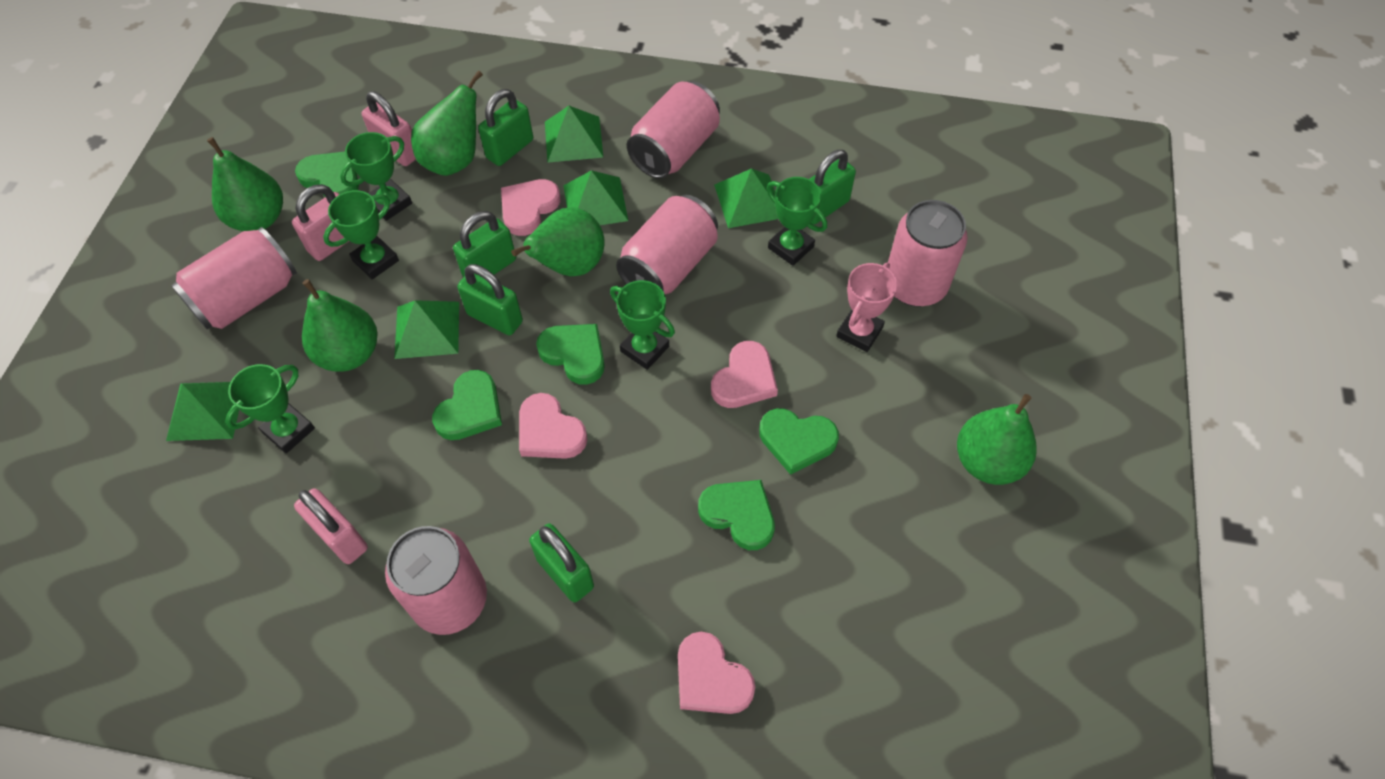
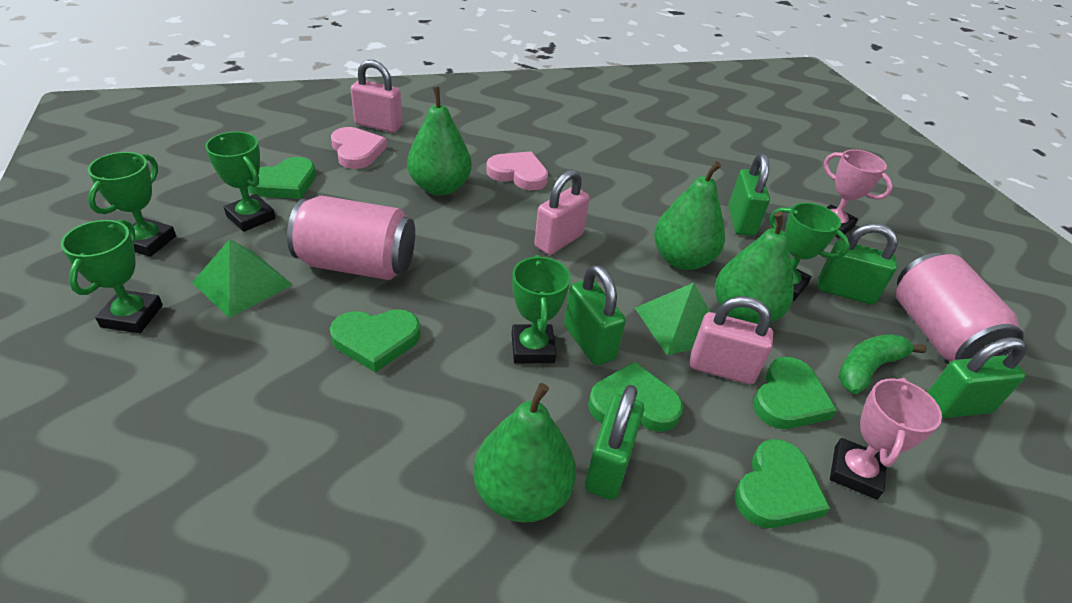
green banana: none = 0 -> [839,334,926,394] = 1
green pear: [207,137,283,231] [302,279,378,371] [411,70,483,176] [511,207,605,276] [957,394,1037,485] = 5 -> [407,87,472,196] [473,383,576,522] [654,161,725,270] [715,211,794,324] = 4
green pyramid: [166,382,239,441] [394,300,459,359] [545,106,603,163] [563,170,628,225] [714,168,779,228] = 5 -> [192,239,293,318] [635,283,710,355] = 2
pink can: [171,227,297,329] [385,526,487,635] [616,195,718,294] [627,81,720,179] [888,200,968,307] = 5 -> [287,195,415,280] [896,253,1024,362] = 2
pink heart: [501,179,561,236] [519,393,588,459] [678,632,755,714] [711,341,778,408] = 4 -> [331,127,387,169] [486,151,548,190] = 2
pink trophy: [836,263,898,352] = 1 -> [824,149,893,238] [830,378,942,499] = 2

